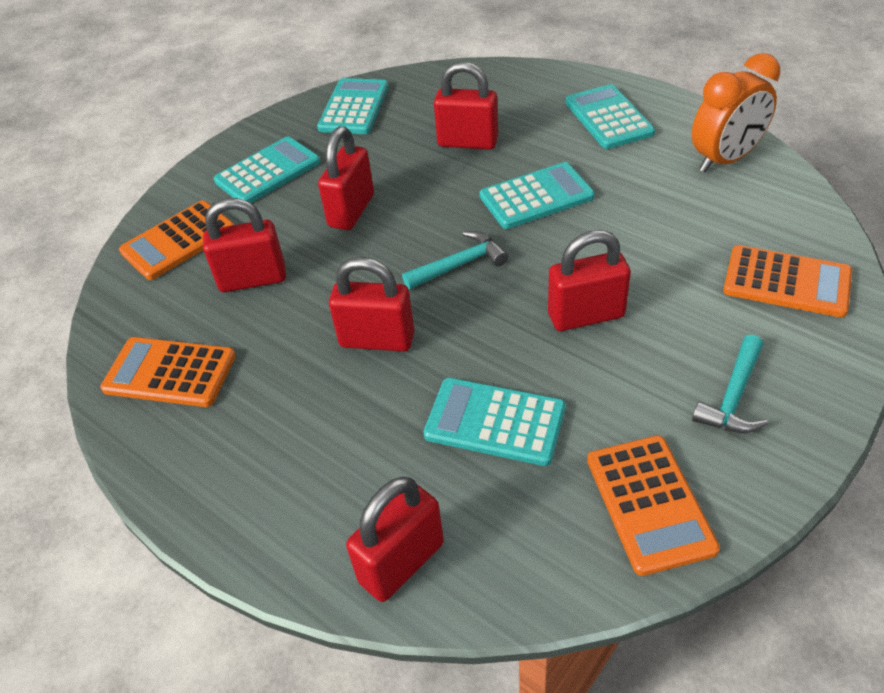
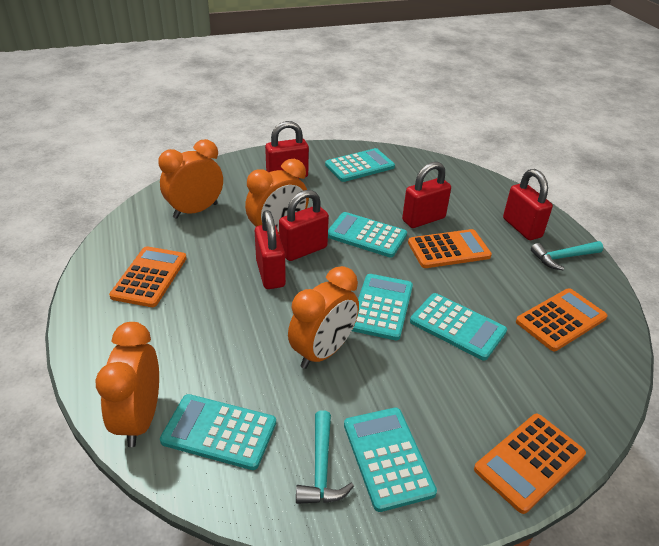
orange clock: [692,53,780,172] = 1 -> [95,322,159,447] [158,139,223,219] [245,159,309,233] [288,266,359,369] = 4
red padlock: [203,198,286,292] [318,126,374,230] [329,257,414,351] [346,477,444,602] [434,61,498,150] [548,230,631,331] = 6 -> [255,210,286,289] [265,121,309,179] [279,190,329,261] [402,162,451,228] [503,169,553,240] = 5
turquoise calculator: [214,136,320,203] [317,78,389,134] [424,378,566,466] [480,162,595,229] [565,84,655,149] = 5 -> [160,394,276,470] [325,148,395,182] [328,212,407,258] [344,407,437,512] [352,274,413,340] [410,293,507,361] = 6

